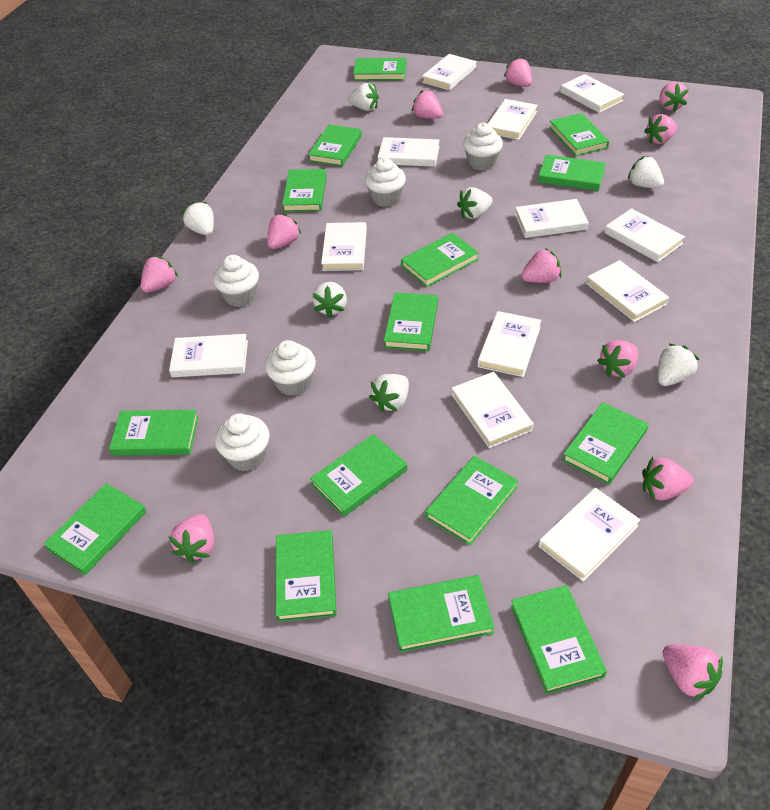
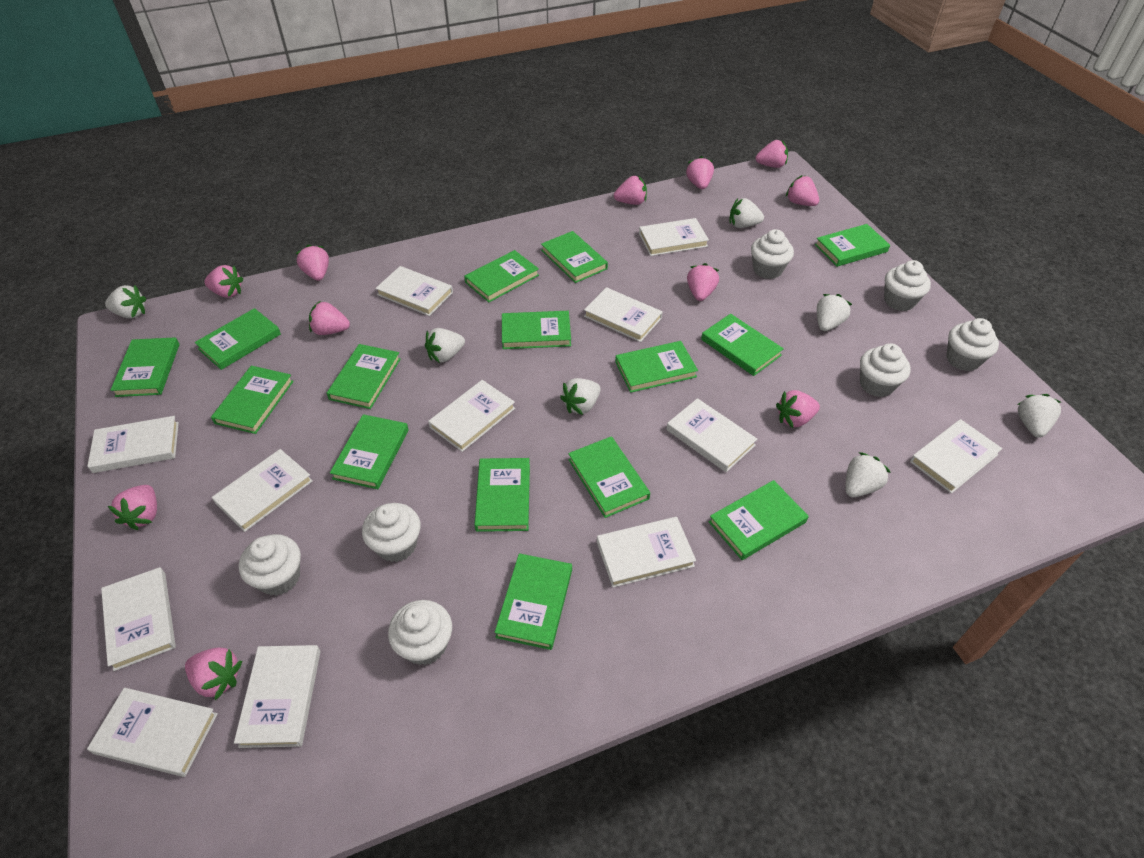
white cupcake: [213,255,259,307] [215,413,270,471] [265,340,316,396] [365,158,406,207] [463,123,503,171] = 5 -> [239,534,301,596] [362,503,420,562] [388,600,452,665] [751,229,794,279] [860,343,911,397] [884,260,931,311] [946,318,999,371] = 7

